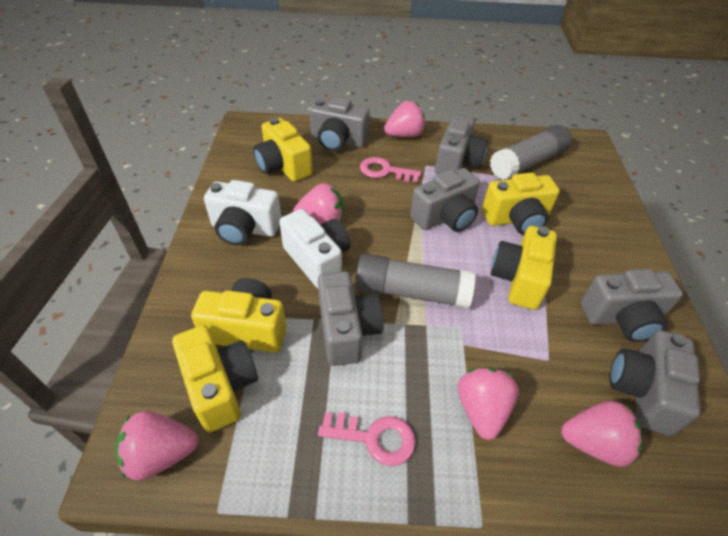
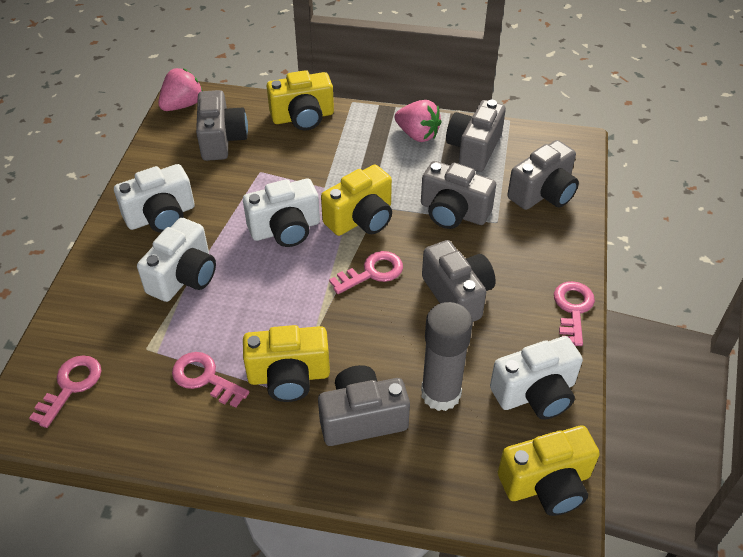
grey glue stick: [355,254,475,309] [490,125,572,180] = 2 -> [421,302,473,411] = 1
pink key: [318,412,416,466] [360,157,421,182] = 2 -> [29,355,102,428] [172,352,249,408] [329,251,403,294] [554,281,595,346] = 4
pink strawberry: [115,411,198,481] [293,183,343,225] [384,101,426,137] [458,367,519,440] [561,401,643,467] = 5 -> [158,68,203,111] [395,100,442,142] = 2
white camera: [204,180,281,246] [279,209,351,288] = 2 -> [114,164,195,233] [137,218,216,302] [243,179,320,247] [490,336,583,420] = 4
yellow camera: [172,325,258,432] [191,278,287,353] [253,117,313,182] [482,172,560,235] [491,226,557,310] = 5 -> [243,325,330,402] [267,70,334,131] [321,165,392,236] [498,426,600,516] = 4

